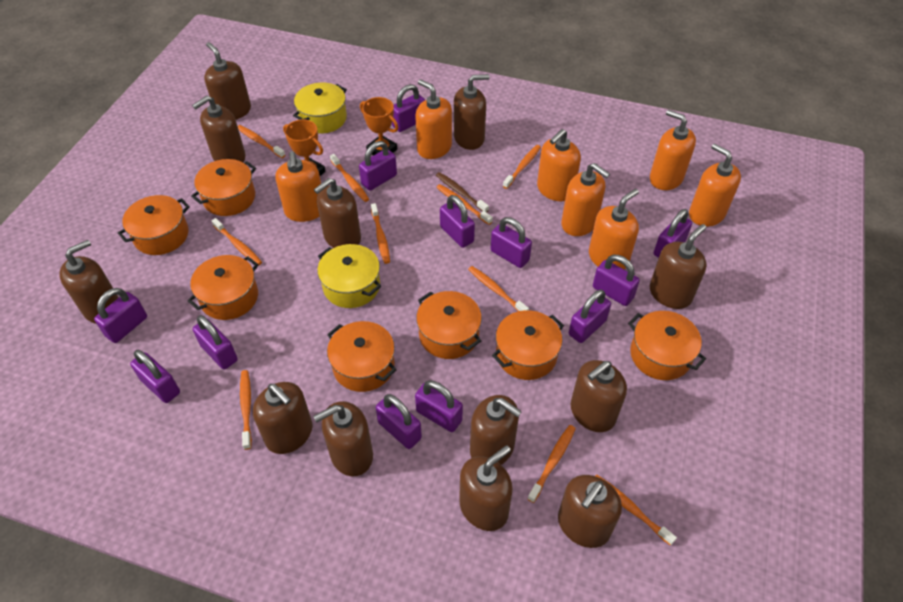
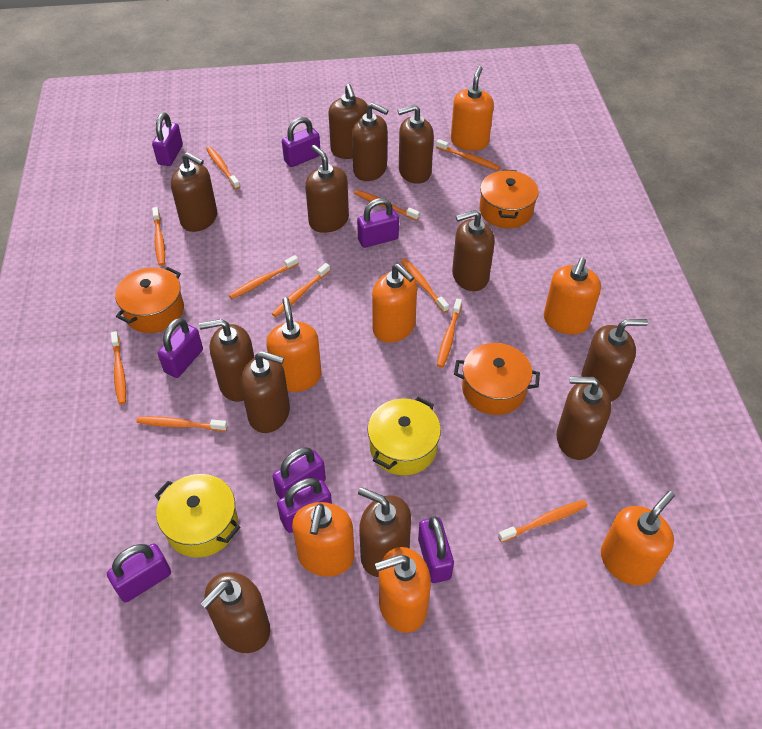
brown toothbrush: [436,172,489,213] = 1 -> none = 0
orange pot: [118,195,190,255] [187,255,259,320] [191,159,256,216] [327,321,396,392] [416,291,482,359] [492,310,564,380] [628,311,706,380] = 7 -> [115,267,184,333] [454,343,540,415] [479,169,539,228] = 3
orange toothbrush: [212,218,262,266] [238,125,285,158] [240,370,252,450] [330,154,369,202] [371,203,390,264] [436,184,493,225] [468,266,529,311] [503,145,541,189] [527,425,576,503] [595,474,677,546] = 10 -> [111,331,126,404] [136,416,227,431] [152,207,165,266] [206,146,240,189] [229,255,299,299] [272,263,330,317] [354,190,420,221] [401,259,449,313] [436,139,500,170] [437,299,462,368] [498,500,587,543] = 11
orange trophy: [283,119,326,176] [360,97,398,155] = 2 -> none = 0
purple padlock: [94,288,147,343] [130,350,180,403] [193,315,238,369] [359,141,397,191] [376,394,422,449] [392,84,425,132] [415,380,463,432] [440,195,475,248] [490,217,532,268] [569,290,611,343] [593,255,640,306] [654,209,692,258] = 12 -> [107,543,171,602] [152,112,183,166] [158,318,203,378] [272,447,326,499] [277,478,332,533] [282,117,320,167] [357,198,399,248] [418,516,454,583] = 8

